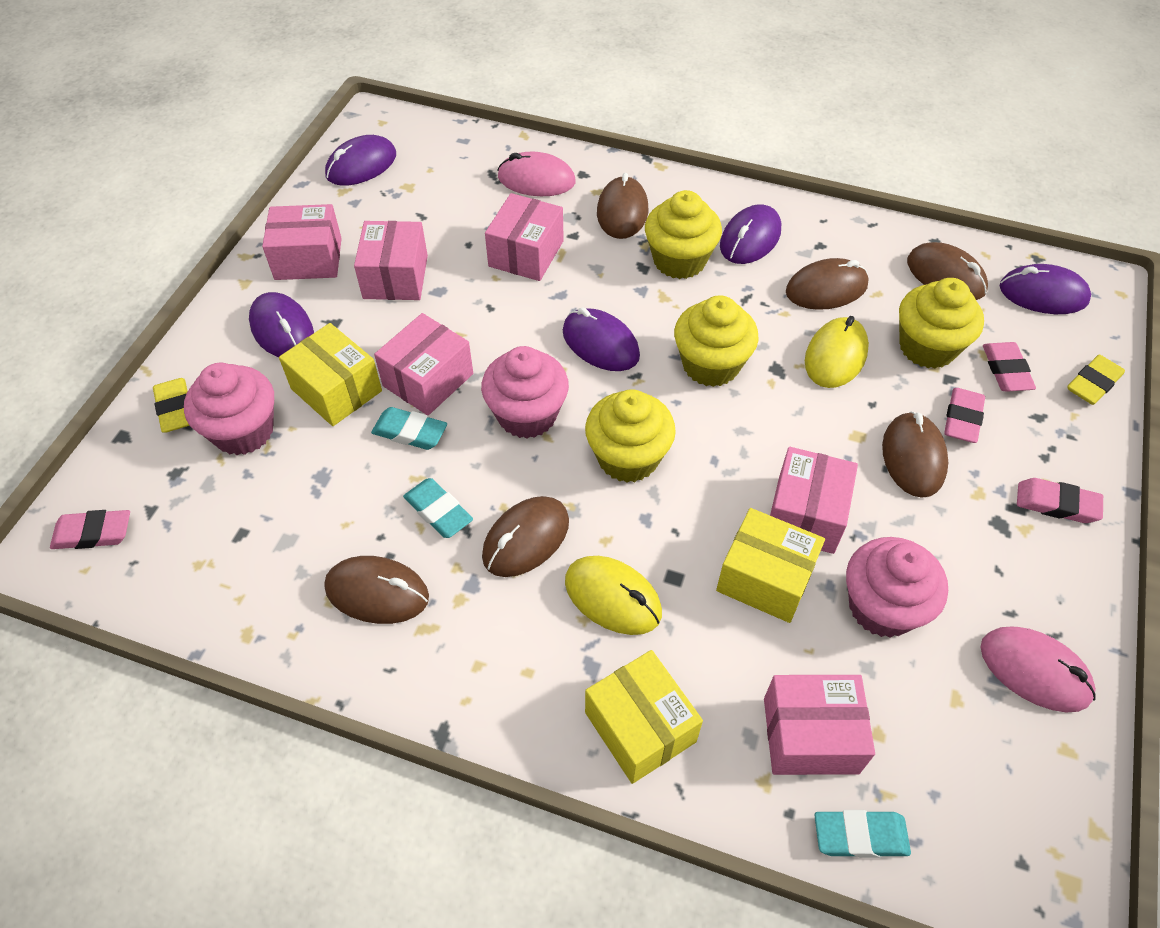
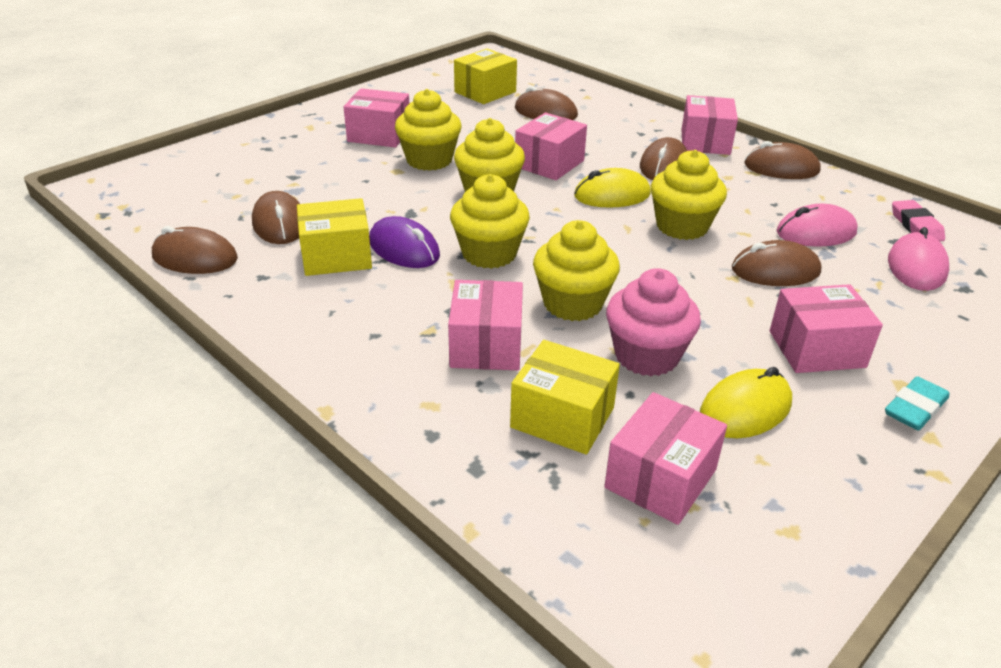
pink cupcake: [184,363,274,455] [481,346,569,438] [846,537,948,638] = 3 -> [606,268,701,376] = 1
pink eraser: [50,510,130,549] [944,388,985,443] [983,342,1036,391] [1017,478,1103,523] = 4 -> [892,200,945,242] = 1
purple mouse: [249,292,314,357] [325,135,396,186] [563,307,640,371] [720,204,781,264] [999,264,1091,314] = 5 -> [369,216,440,268] = 1
turquoise eraser: [371,407,447,450] [403,478,473,538] [814,810,911,858] = 3 -> [885,376,949,430] = 1
yellow cupcake: [585,389,676,483] [645,190,722,279] [674,295,759,387] [899,278,984,369] = 4 -> [395,89,462,171] [450,174,530,269] [454,118,525,192] [533,220,620,321] [651,150,727,240] = 5
yellow eraser: [153,378,190,433] [1067,355,1125,405] = 2 -> none = 0

